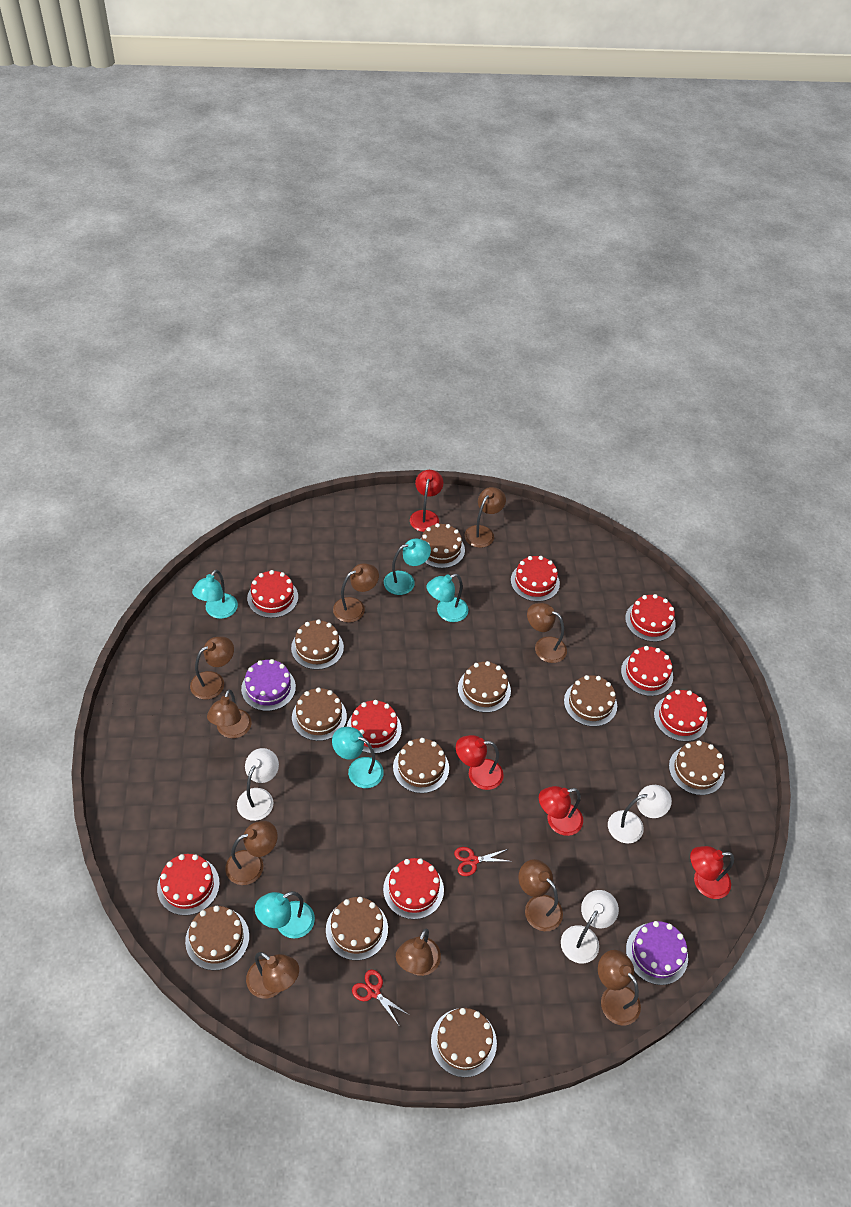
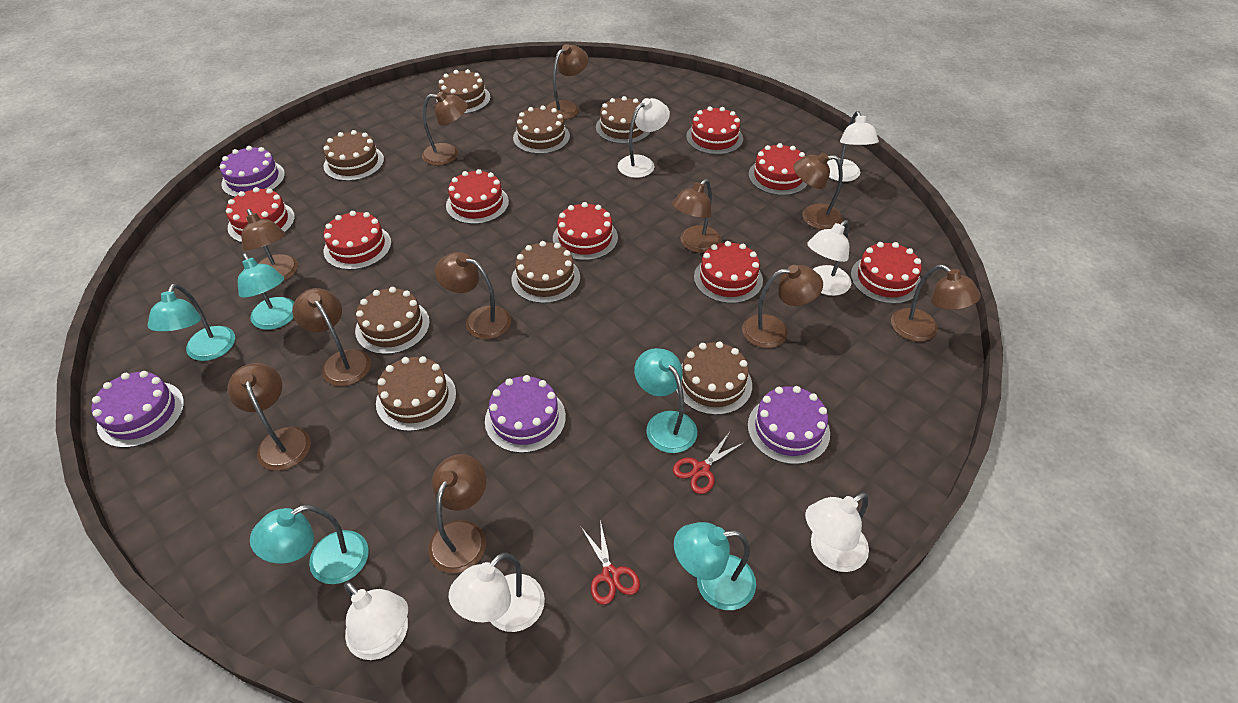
brown cake: [185,906,249,970] [291,619,344,670] [292,688,347,741] [326,897,388,960] [393,738,449,793] [420,523,465,568] [431,1008,497,1077] [458,661,511,713] [564,675,617,727] [669,741,725,795] = 10 -> [323,130,384,181] [355,287,430,354] [376,356,456,431] [437,69,491,114] [511,241,580,303] [513,105,570,154] [596,96,650,144] [676,341,752,415] = 8
brown lamp: [190,637,234,699] [207,689,252,738] [225,821,278,885] [246,952,299,999] [333,563,379,623] [396,928,441,976] [464,487,506,548] [518,859,563,931] [527,603,567,663] [598,950,641,1025] = 10 -> [227,363,311,471] [241,209,298,281] [292,288,371,386] [422,92,468,166] [428,454,486,573] [435,252,511,339] [546,44,589,120] [672,179,721,253] [742,265,823,348] [793,152,843,230] [891,265,981,342] = 11
purple cake: [241,659,296,711] [626,921,688,985] = 2 -> [91,371,184,448] [220,146,285,197] [485,375,566,453] [748,386,830,464] = 4
red lamp: [410,470,443,532] [456,735,504,790] [539,786,583,836] [690,846,734,899] = 4 -> none = 0
white lamp: [237,748,279,821] [561,890,619,963] [608,785,672,844] = 3 -> [344,581,408,660] [449,553,545,632] [618,98,670,178] [805,492,869,572] [807,220,851,296] [827,111,879,182] = 6

